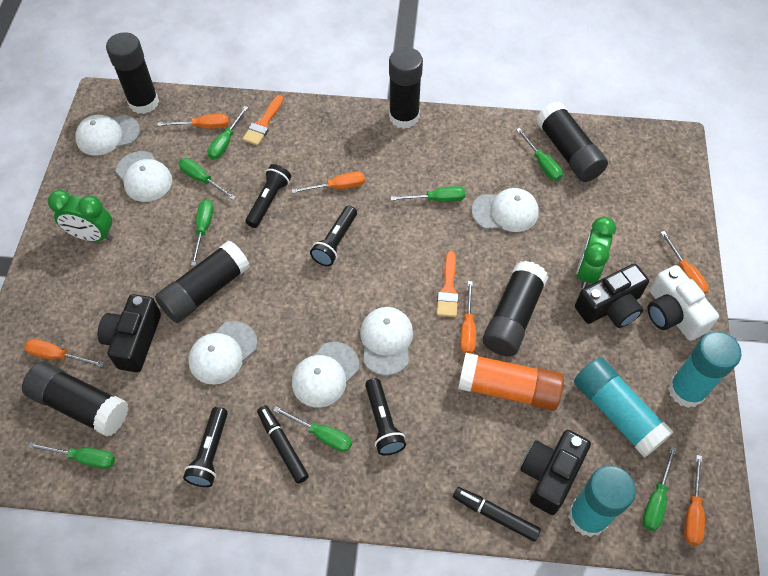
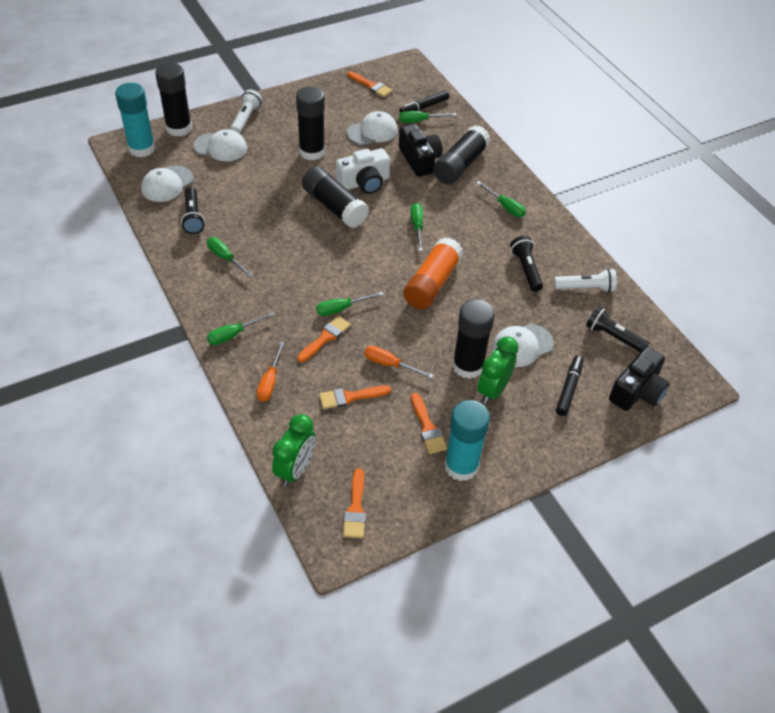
black camera: [98,294,161,373] [520,430,591,515] [575,264,649,328] = 3 -> [399,124,443,177] [609,347,670,411] = 2
black flashlight: [183,407,228,487] [245,164,291,228] [310,206,357,266] [365,378,406,455] = 4 -> [181,187,205,234] [510,236,543,292] [586,307,650,352] = 3
black glue stick: [22,362,129,436] [106,32,159,114] [155,240,250,323] [389,47,423,129] [483,261,548,357] [536,101,608,182] = 6 -> [155,63,192,136] [296,86,325,161] [302,166,369,228] [433,125,491,184] [452,299,495,379] = 5
green screwdriver: [28,443,115,469] [179,158,236,200] [191,199,214,266] [208,106,248,160] [273,406,352,452] [391,186,465,202] [516,128,563,181] [643,446,677,531] = 8 -> [207,237,253,277] [207,312,275,345] [316,292,384,316] [399,111,457,123] [411,203,423,251] [477,181,526,217] = 6
orange brush: [242,95,284,146] [437,251,459,317] = 2 -> [297,316,351,362] [319,385,391,409] [343,468,366,538] [347,71,392,97] [411,393,447,454] = 5
orange screwdriver: [24,339,104,367] [157,114,229,129] [292,171,365,193] [460,281,476,354] [660,231,709,294] [684,455,705,546] = 6 -> [257,341,285,402] [365,346,434,378] = 2
turquoise glue stick: [568,465,636,537] [574,357,673,458] [668,331,741,408] = 3 -> [115,83,155,157] [444,400,490,481] = 2
white cap: [75,115,140,156] [116,151,172,202] [188,321,257,385] [292,342,359,408] [360,307,413,376] [472,188,539,232] = 6 -> [141,166,194,202] [194,129,247,161] [347,111,398,145] [492,324,554,367] = 4
white flashlight: none = 0 -> [230,89,262,134] [554,268,617,293] = 2

